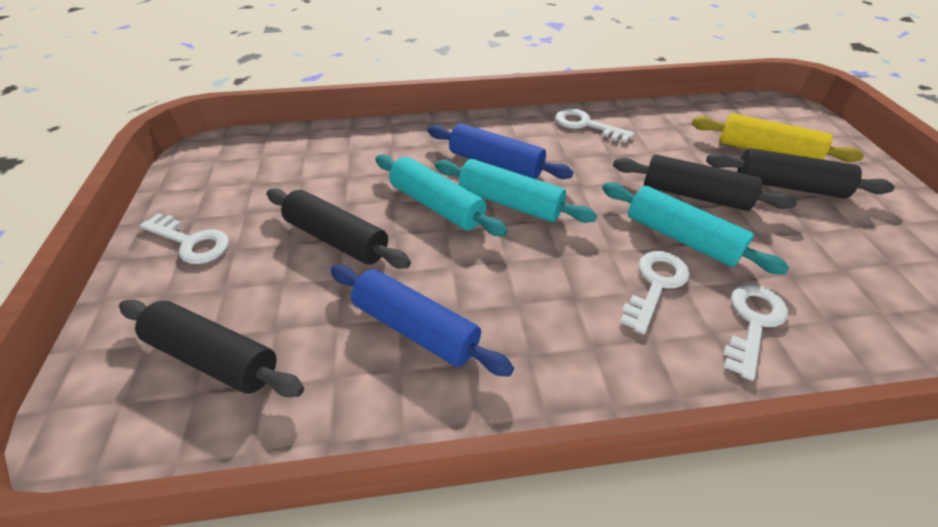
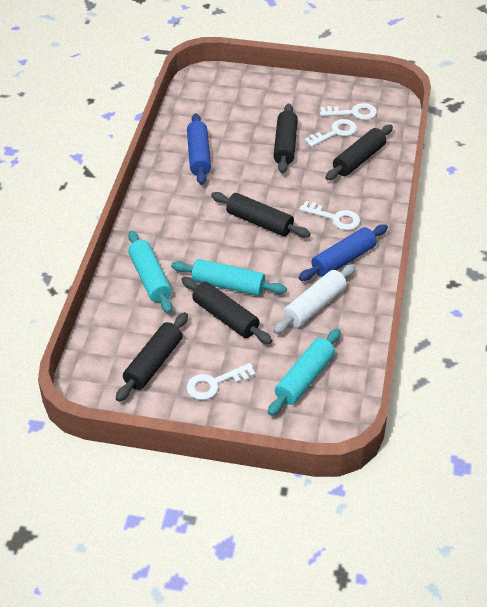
black rolling pin: [119,299,304,397] [267,188,411,269] [613,155,797,211] [706,148,894,198] = 4 -> [116,312,188,402] [181,277,272,344] [211,192,310,238] [273,103,298,173] [325,124,393,180] = 5
white rolling pin: none = 0 -> [273,264,355,334] = 1
yellow rolling pin: [692,113,864,162] = 1 -> none = 0

